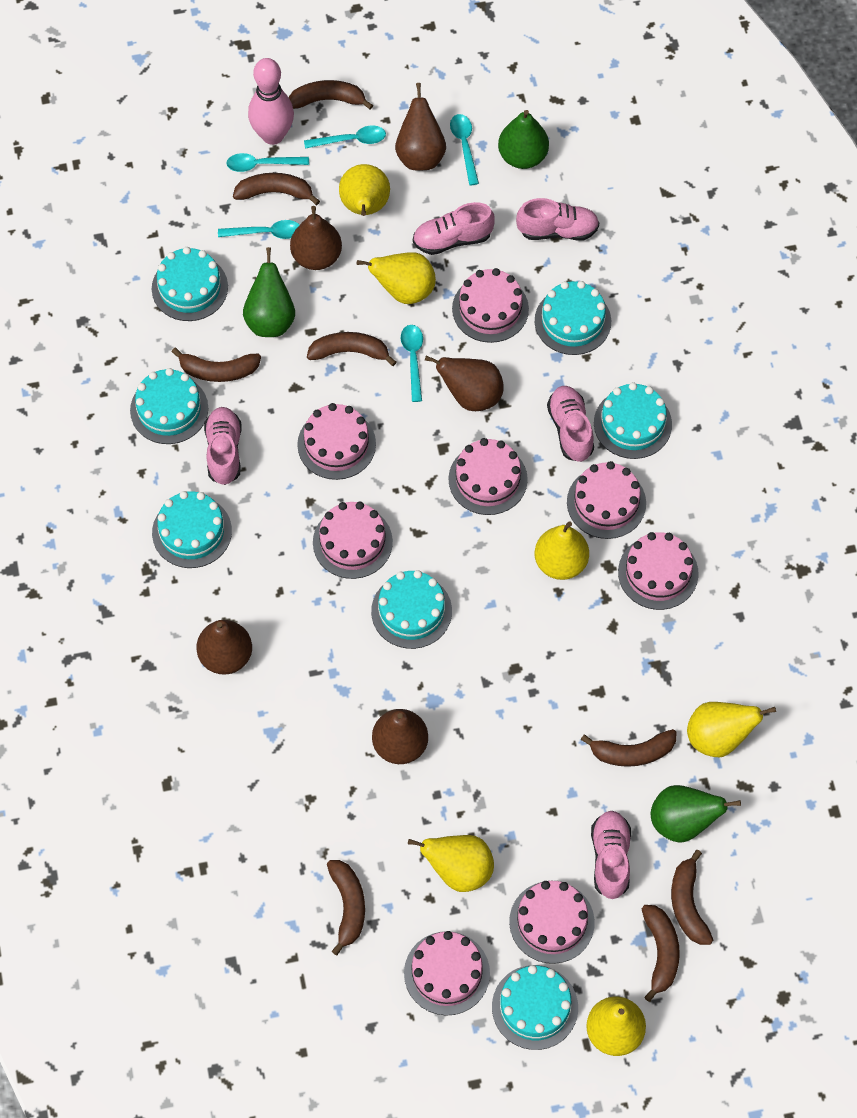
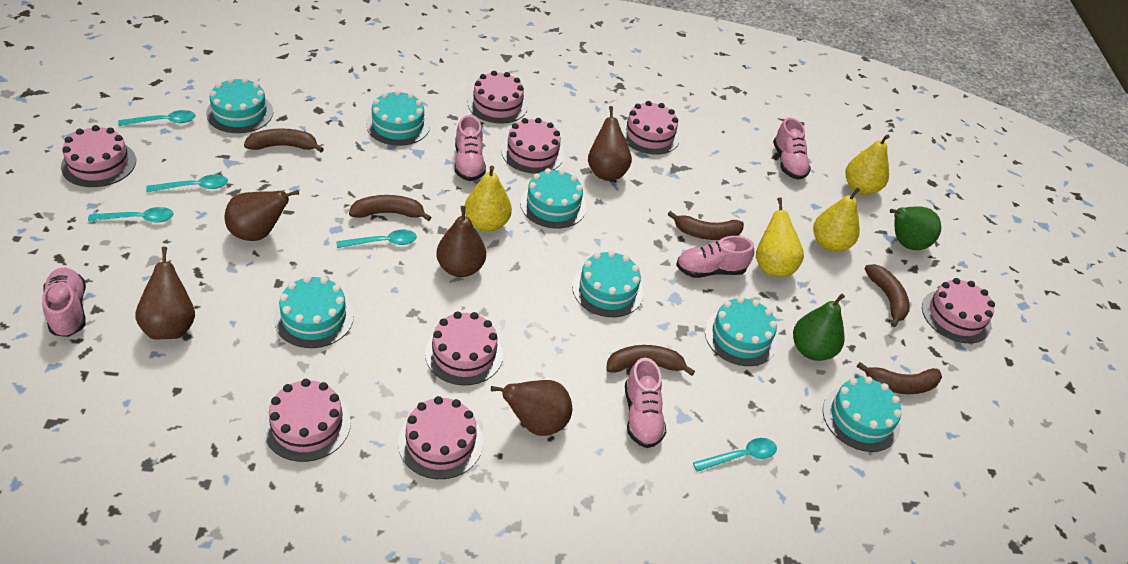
brown banana: [171,348,261,382] [233,173,320,205] [289,80,373,110] [307,332,396,366] [327,860,365,955] [581,729,676,767] [642,905,680,1002] [671,850,713,945] = 8 -> [244,128,324,152] [349,195,432,221] [606,345,695,376] [668,211,744,240] [856,362,942,394] [864,264,910,327] = 6
green pear: [243,247,295,337] [498,110,549,169] [651,785,741,843] = 3 -> [793,294,845,361] [890,206,941,250] = 2
pink bowling pin: [248,58,294,145] = 1 -> none = 0
yellow pear: [339,164,390,216] [357,252,436,304] [408,835,494,892] [535,521,589,580] [586,997,646,1056] [687,702,776,757] = 6 -> [465,166,512,232] [756,197,804,277] [813,187,860,252] [846,134,890,195] = 4

